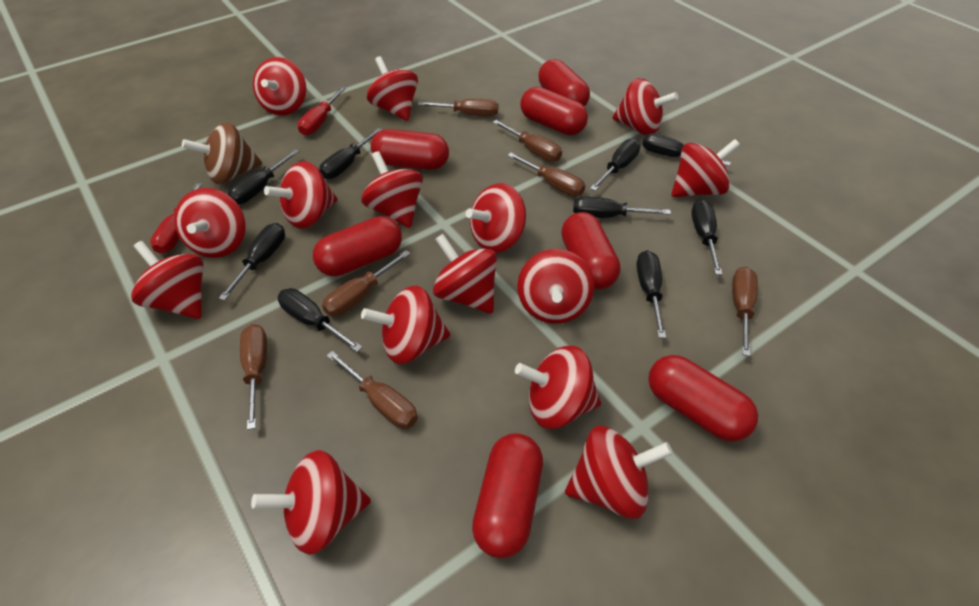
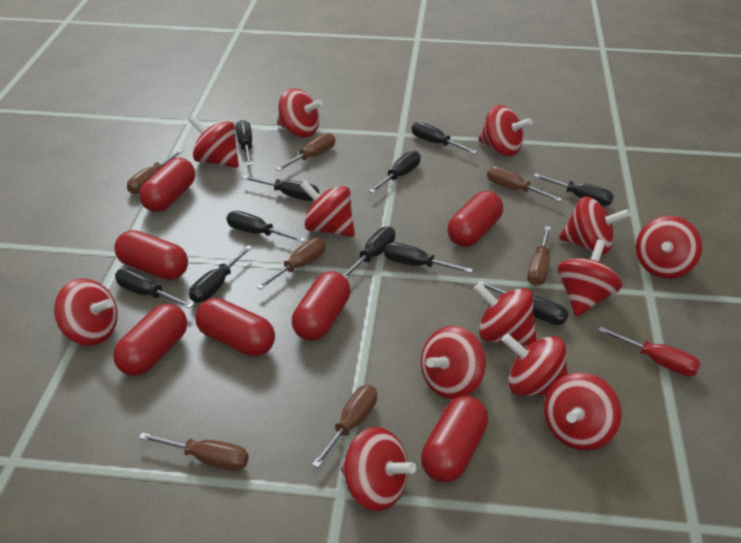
black screwdriver: [219,223,285,301] [228,149,299,205] [278,288,363,352] [319,128,382,179] [573,197,671,218] [590,139,641,191] [636,250,666,338] [642,133,731,166] [691,200,723,275] = 9 -> [115,268,193,309] [189,245,253,303] [227,211,306,242] [236,120,253,165] [242,175,319,201] [343,226,395,279] [369,151,420,193] [384,242,473,273] [411,122,477,154] [479,280,568,325] [534,174,614,206] = 11
brown spinning top: [182,122,262,184] = 1 -> none = 0
red screwdriver: [150,183,202,254] [298,87,346,135] = 2 -> [598,327,701,376] = 1
red spinning top: [131,241,204,319] [175,188,245,258] [251,450,371,555] [253,57,306,115] [264,161,338,229] [361,151,423,228] [361,285,450,364] [367,56,418,121] [433,234,497,314] [466,183,526,253] [515,346,601,429] [517,249,594,324] [565,426,673,519] [613,78,678,135] [671,139,740,197] = 15 -> [54,278,118,346] [189,116,239,168] [277,88,323,137] [300,180,355,237] [341,427,416,511] [421,326,486,399] [474,283,537,346] [478,105,533,156] [502,334,568,396] [544,372,621,450] [558,240,622,317] [559,196,631,254] [636,216,702,279] = 13

